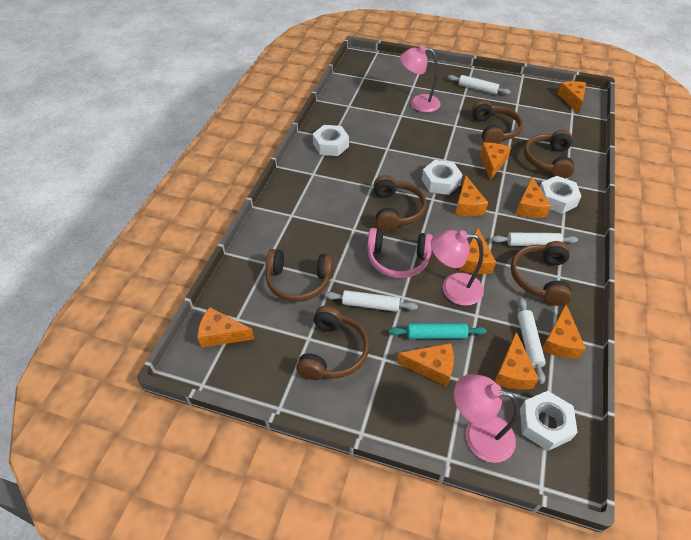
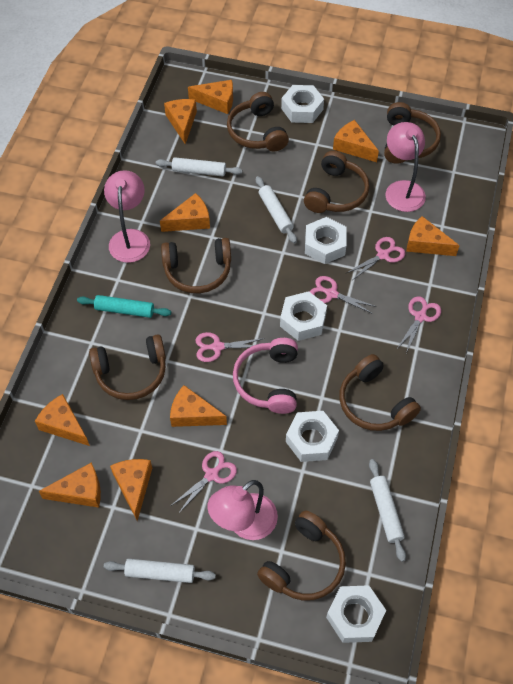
brown headphones: [266,249,334,302] [296,306,369,380] [374,175,427,231] [472,101,523,144] [511,241,572,306] [524,130,575,179] = 6 -> [89,334,166,400] [161,238,231,293] [227,92,289,151] [257,510,346,601] [304,151,369,213] [339,354,421,431] [384,102,441,164] = 7
pink scissors: none = 0 -> [172,451,237,514] [195,332,265,362] [310,276,377,314] [347,237,405,279] [397,296,441,353] = 5
white nut: [313,125,349,156] [422,160,462,195] [520,391,578,451] [540,176,582,214] = 4 -> [280,291,327,341] [281,85,324,123] [286,411,339,462] [305,217,347,264] [326,585,386,643] = 5

